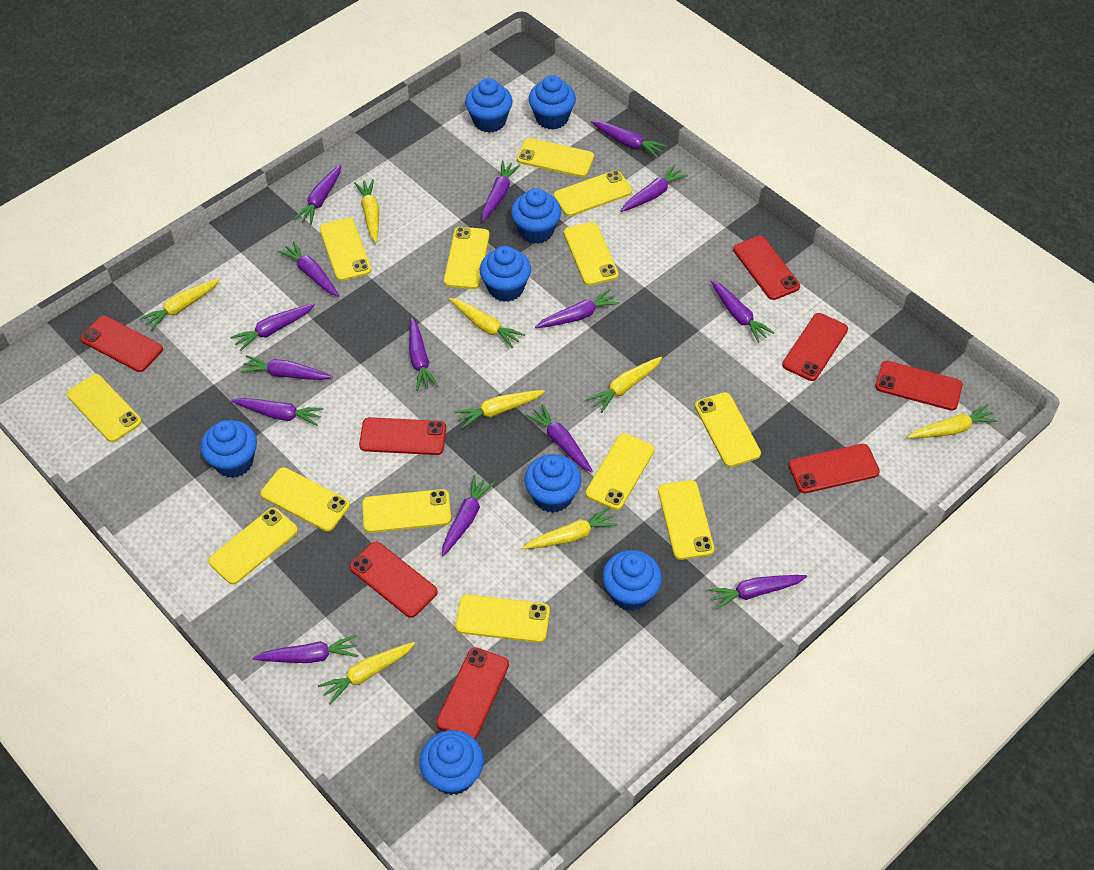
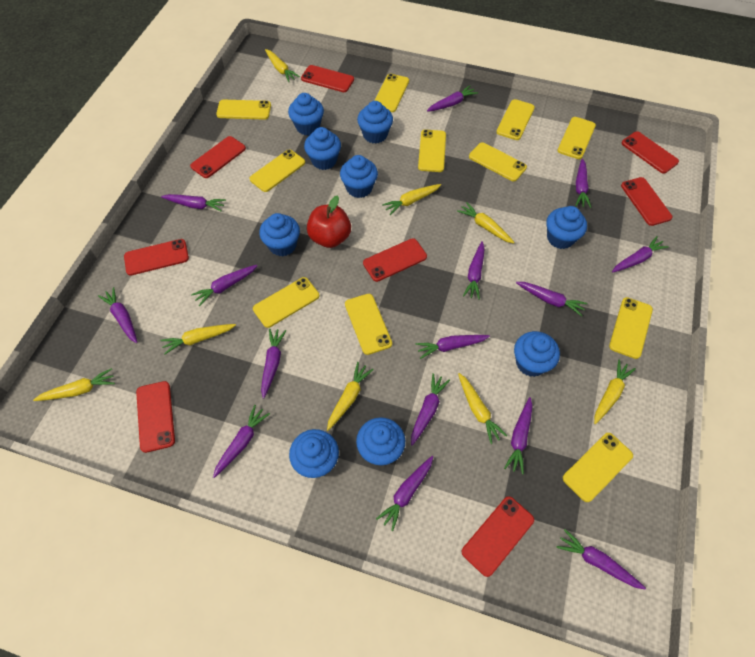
blue cupcake: [200,420,257,478] [420,730,484,795] [465,78,513,133] [480,246,531,302] [511,188,561,244] [524,454,582,513] [529,75,576,130] [602,550,662,611] = 8 -> [259,213,300,256] [288,93,324,135] [289,429,339,478] [304,127,341,170] [340,155,378,198] [356,417,405,466] [357,101,393,144] [514,331,560,377] [547,206,587,249] = 9
red apple: none = 0 -> [307,196,351,248] = 1
yellow phone: [67,374,142,442] [208,507,298,584] [261,467,350,531] [320,218,371,281] [362,489,451,533] [444,227,490,289] [455,594,550,643] [517,138,594,177] [554,170,632,216] [564,222,619,286] [585,433,654,510] [658,480,714,560] [695,392,761,467] = 13 -> [216,100,271,120] [249,149,305,192] [253,277,319,328] [345,294,392,355] [374,74,409,112] [418,129,446,172] [469,142,527,181] [497,99,535,140] [558,117,596,159] [563,433,633,502] [609,297,653,359] = 11

